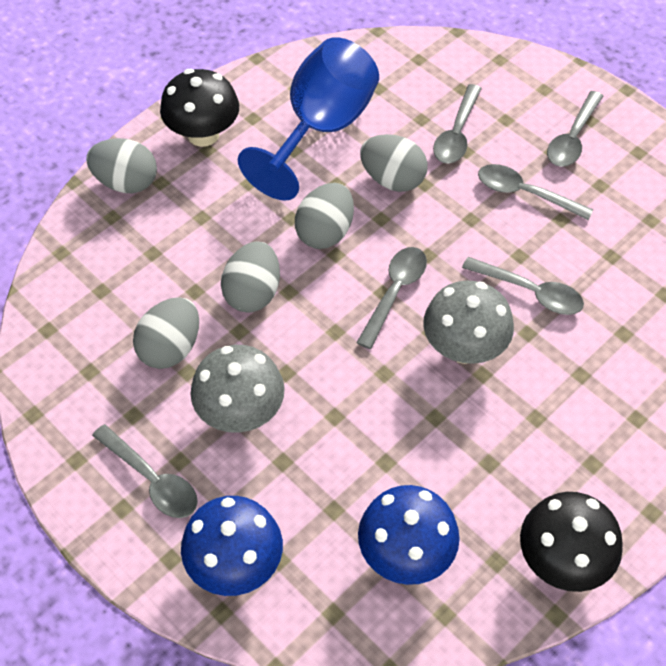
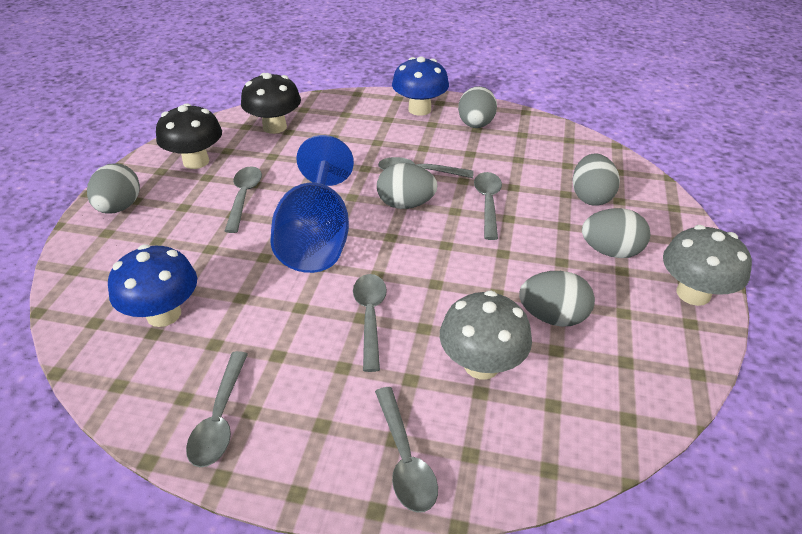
grey egg: [86,138,157,193] [133,297,199,369] [221,242,280,313] [295,183,354,249] [360,134,428,192] = 5 -> [87,163,140,214] [377,163,438,209] [458,86,497,128] [519,271,595,327] [572,153,620,206] [582,208,650,258] = 6

